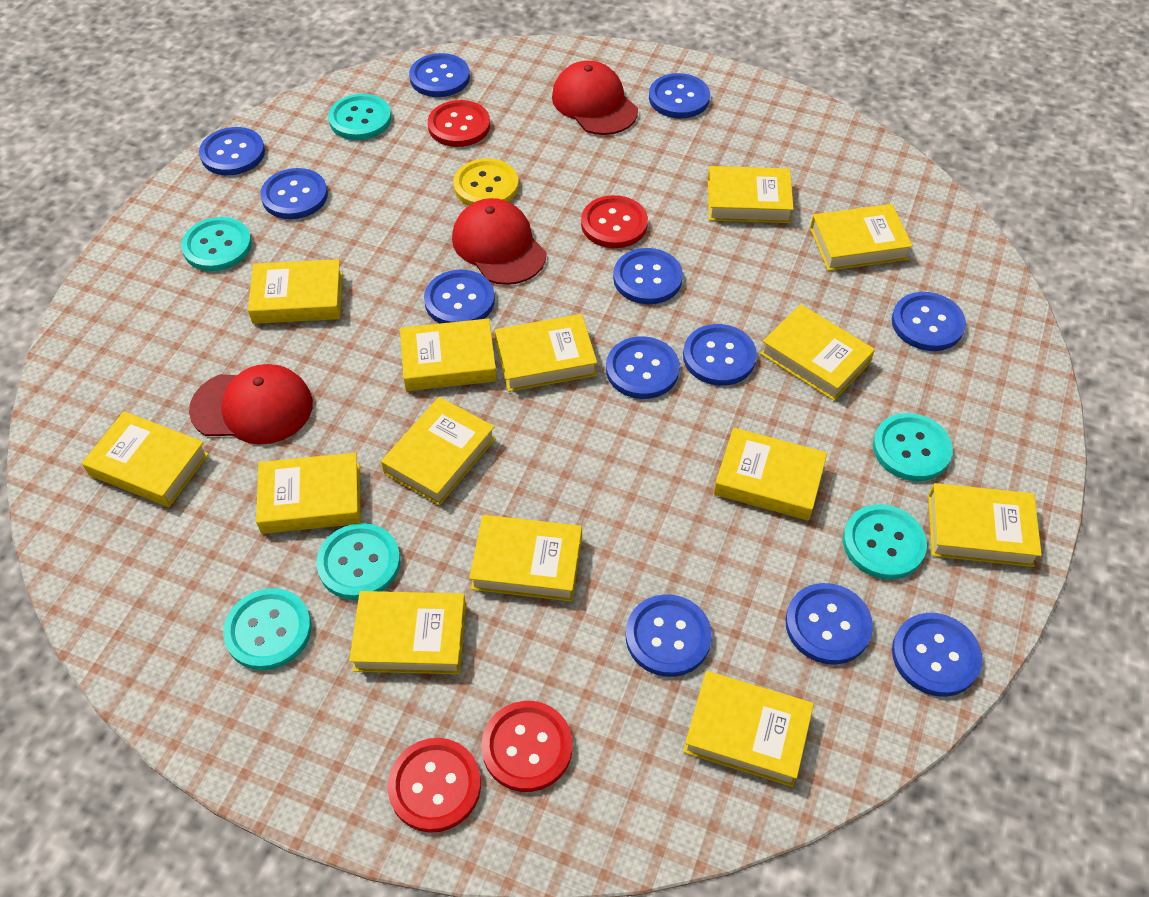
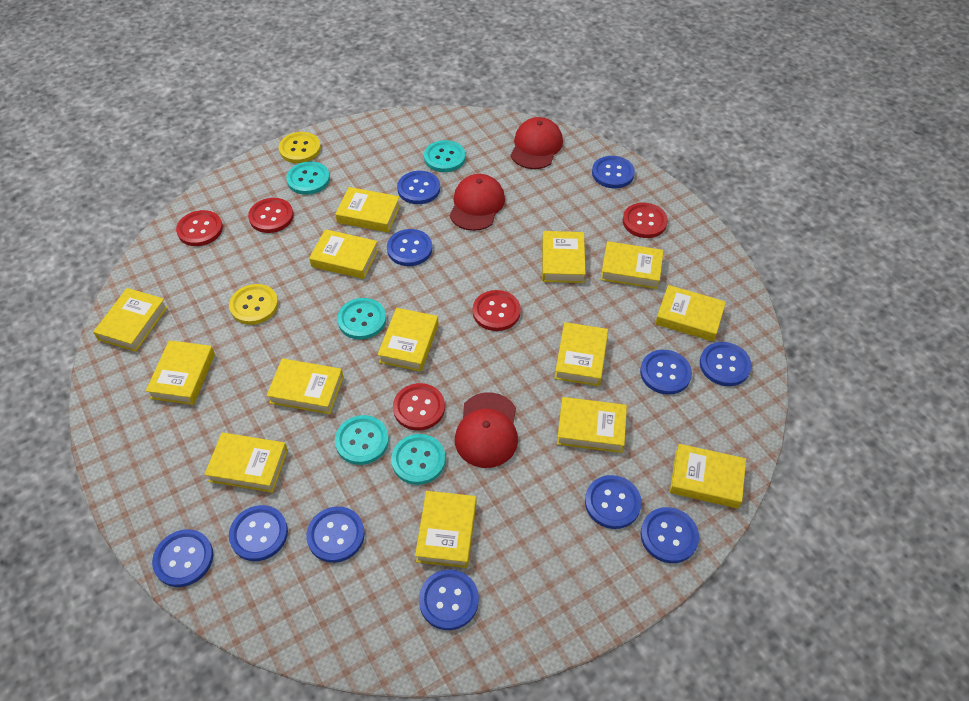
blue button: [199,127,265,175] [261,168,328,219] [409,53,470,97] [424,270,495,324] [606,336,680,399] [613,248,683,304] [626,594,712,677] [649,73,710,118] [683,324,757,386] [785,583,873,665] [892,292,966,351] [892,613,982,697] = 12 -> [152,529,213,587] [229,505,288,561] [306,506,365,563] [387,229,432,266] [397,171,440,204] [419,569,479,630] [585,475,642,529] [592,156,635,188] [640,350,692,395] [640,507,699,563] [700,342,752,386] = 11
red button: [387,738,481,833] [428,100,490,147] [481,701,572,792] [581,195,648,248] = 4 -> [176,210,223,246] [248,198,294,233] [393,383,445,430] [473,290,521,331] [623,203,668,238] = 5
turquoise button: [181,217,252,271] [223,588,311,670] [316,523,400,600] [328,94,391,140] [843,504,927,580] [873,413,953,481] = 6 -> [286,161,330,195] [335,415,389,465] [337,298,386,340] [391,434,446,485] [424,140,466,172] = 5
yellow button: [453,158,519,206] = 1 -> [229,284,278,325] [279,132,321,163] = 2

